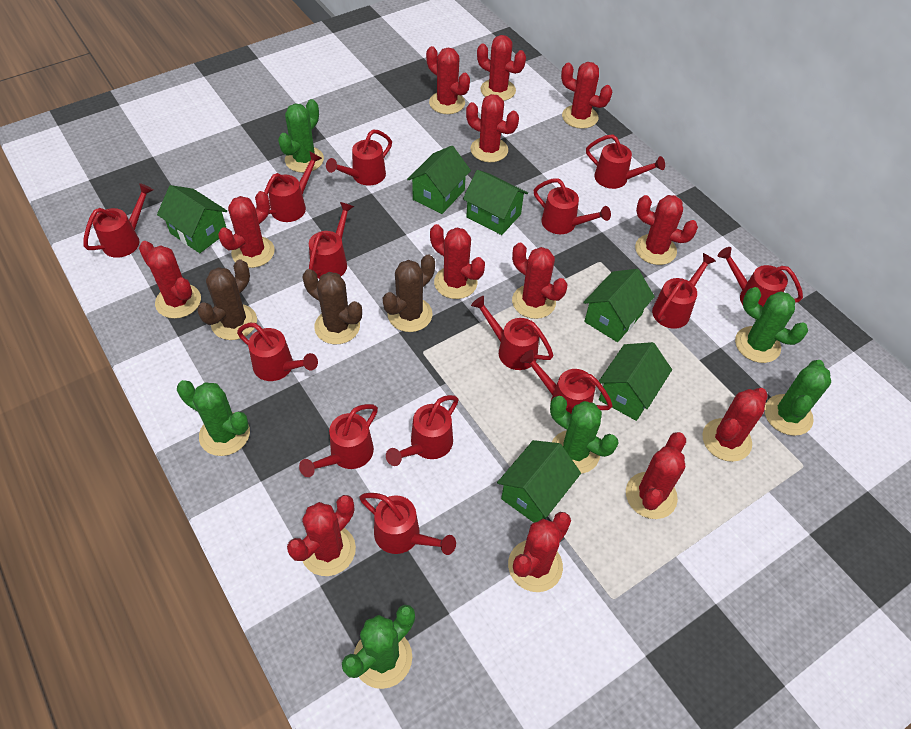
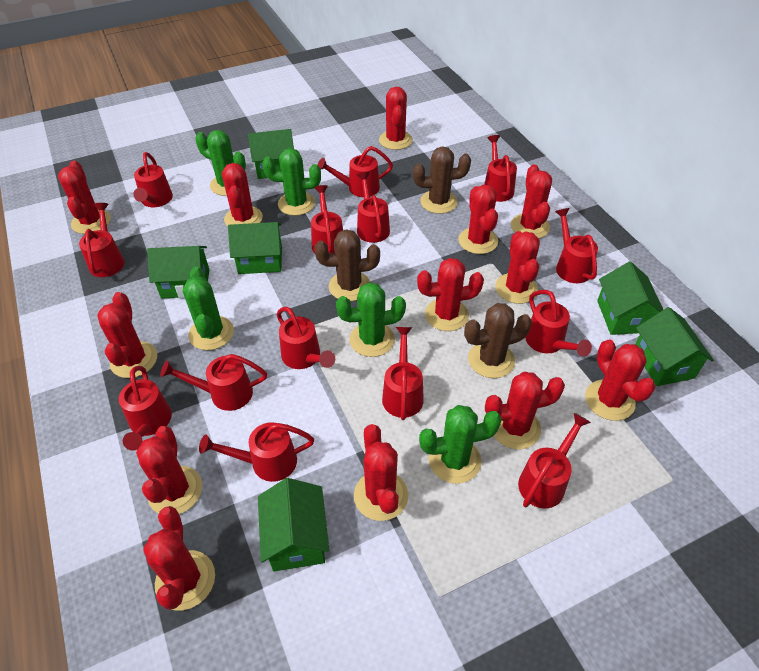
green cactus: [177,380,250,456] [278,99,324,173] [342,605,415,689] [550,396,619,474] [735,287,808,363] [765,360,831,436] = 6 -> [183,267,234,350] [195,130,246,196] [262,148,321,216] [336,282,406,357] [419,405,502,484] = 5

